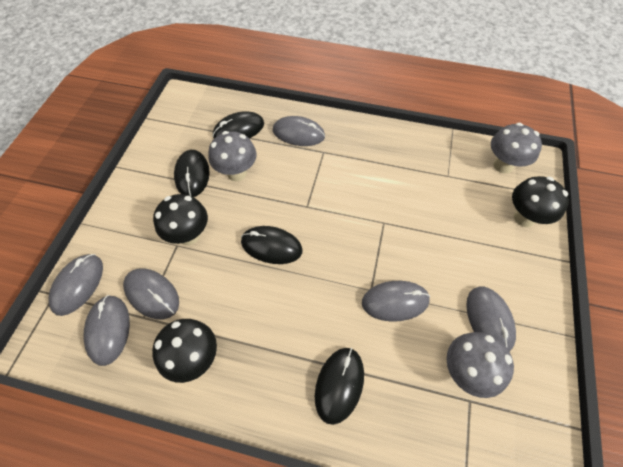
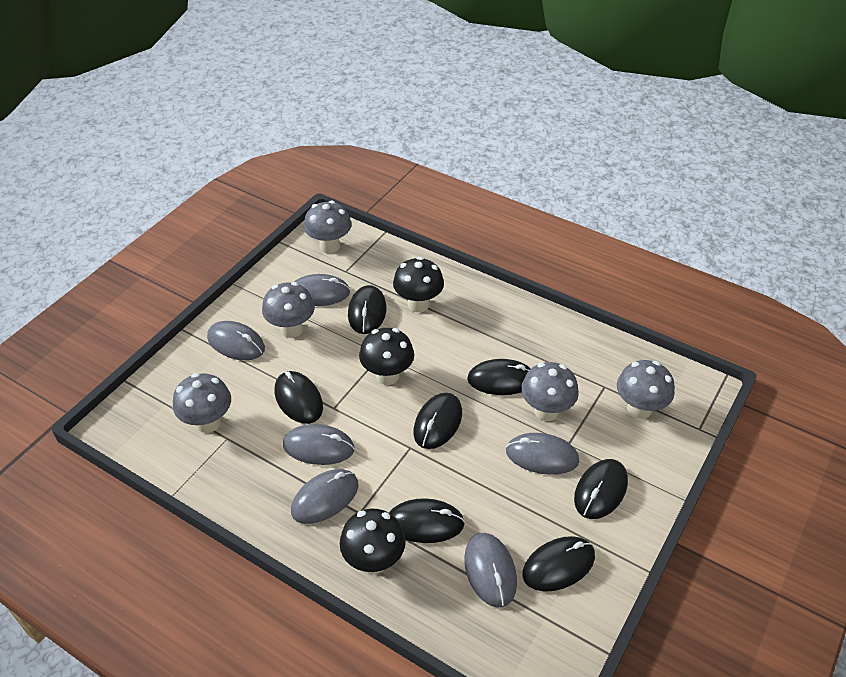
black mouse: [174,150,210,197] [213,111,264,138] [241,226,303,264] [315,348,364,425] = 4 -> [275,371,323,424] [348,285,387,334] [389,498,465,543] [413,393,462,449] [467,359,531,395] [522,536,595,592] [574,459,628,519] = 7
grey mushroom: [208,131,256,181] [446,332,514,398] [491,123,542,174] = 3 -> [173,373,231,433] [262,282,315,338] [304,201,352,253] [521,362,579,421] [617,360,675,419] = 5

